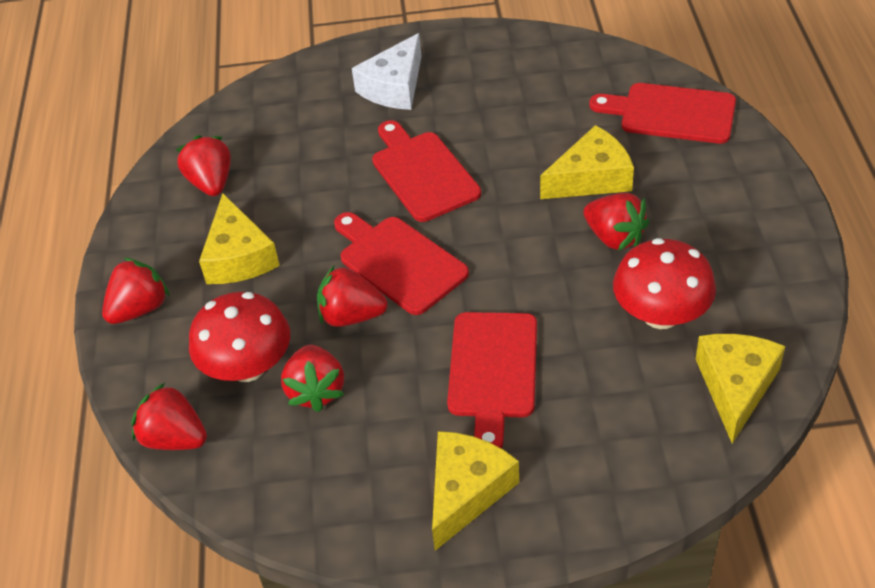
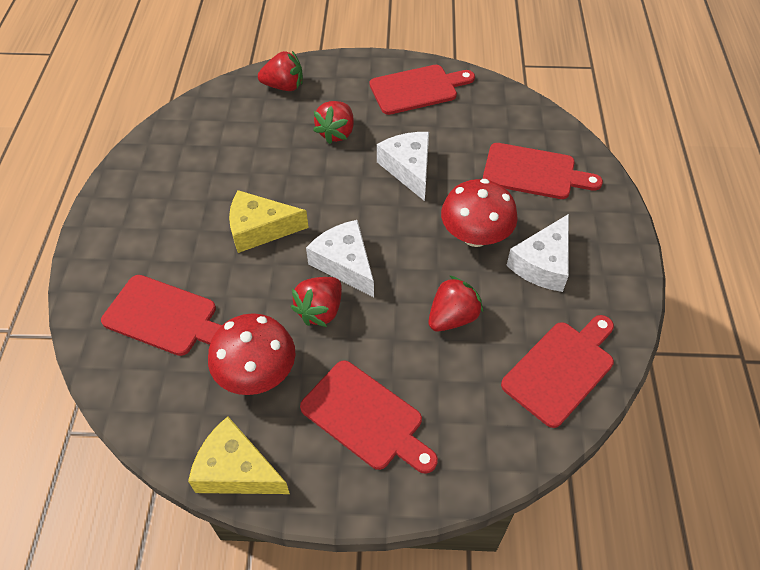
red cutting board: [334,212,469,315] [372,120,481,222] [447,312,537,449] [589,83,736,144] = 4 -> [101,275,222,356] [300,360,438,474] [369,65,475,115] [483,143,603,199] [501,315,614,428] = 5
red strawberry: [102,258,170,324] [131,383,207,450] [176,135,231,196] [281,345,344,412] [317,266,388,327] [583,193,649,251] = 6 -> [258,51,303,91] [291,277,342,327] [313,101,354,144] [429,275,483,331] = 4
white cheese: [352,33,422,110] = 1 -> [306,220,374,297] [377,132,429,201] [506,214,569,292] = 3
yellow cheese: [199,193,280,284] [432,431,519,551] [540,125,634,199] [696,334,785,444] = 4 -> [188,416,290,494] [229,190,309,253] = 2

